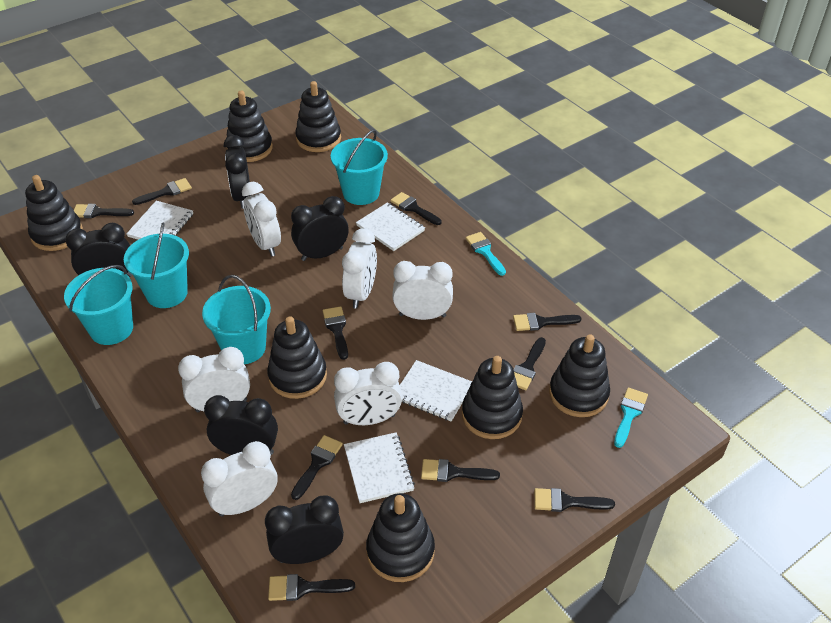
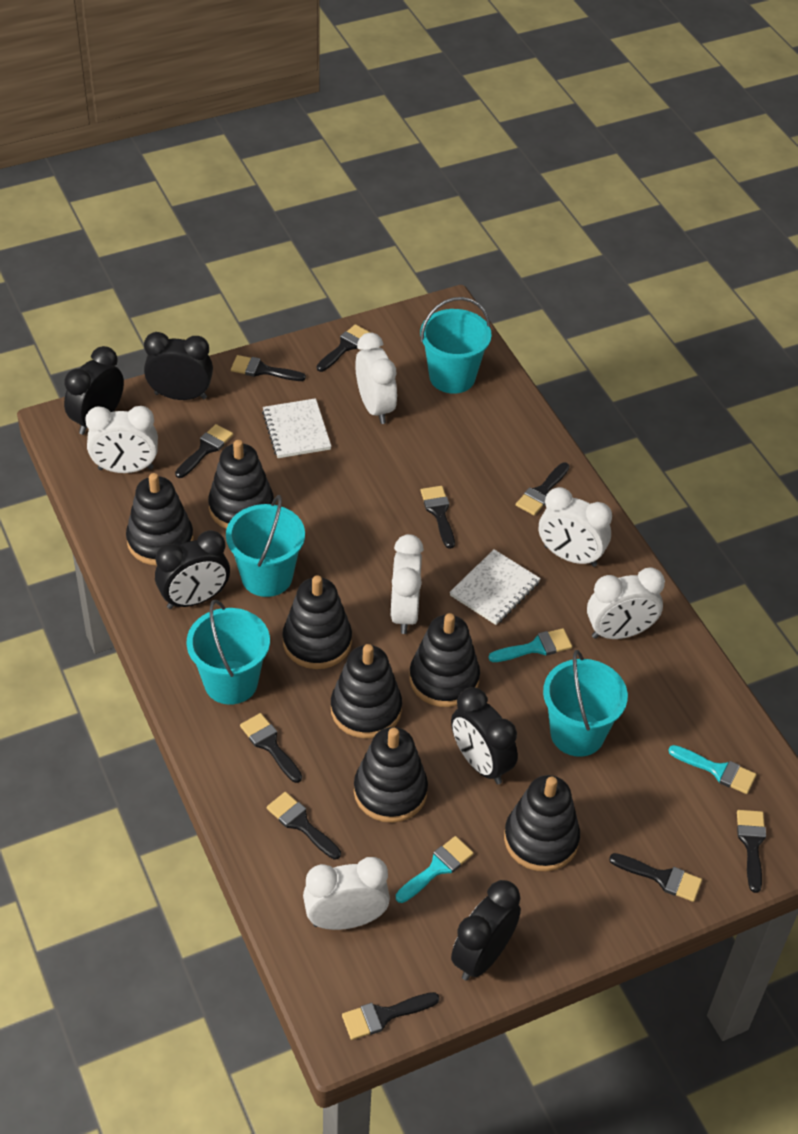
turquoise brush: [466,232,506,276] [614,388,648,448] = 2 -> [396,836,474,903] [488,628,572,662] [668,745,756,794] = 3
white notebook: [126,201,193,240] [344,432,415,503] [356,203,425,251] [400,360,472,422] = 4 -> [262,398,332,458] [450,549,541,625] = 2

